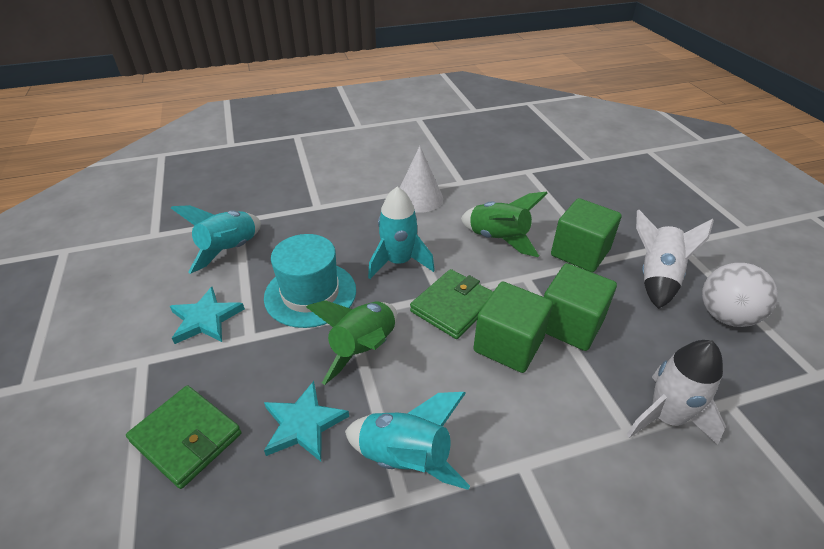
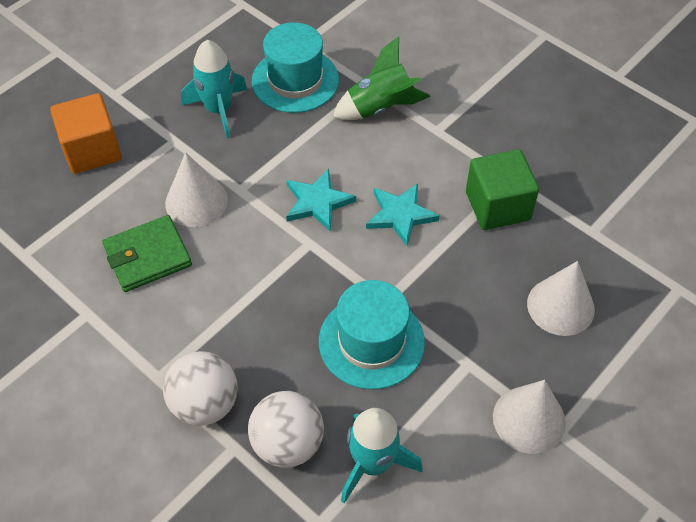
green cube: [473,282,553,373] [544,263,617,351] [551,198,622,272] = 3 -> [466,149,539,230] = 1
green rocket: [306,300,397,385] [461,192,548,257] = 2 -> [333,36,430,120] = 1
green wallet: [126,385,241,489] [410,269,493,339] = 2 -> [102,215,192,292] = 1
orange cube: none = 0 -> [50,93,122,174] = 1
turquoise hat: [264,234,356,328] = 1 -> [252,22,339,113] [319,280,425,389] = 2
turquoise rocket: [171,205,261,274] [345,392,470,490] [368,187,435,279] = 3 -> [181,40,247,138] [341,408,423,503] = 2
white ball: [702,263,778,327] = 1 -> [163,351,238,426] [248,391,324,468] = 2
white cone: [400,146,443,213] = 1 -> [165,152,228,227] [493,380,566,454] [527,261,595,336] = 3
white rocket: [626,340,726,445] [636,210,714,309] = 2 -> none = 0

